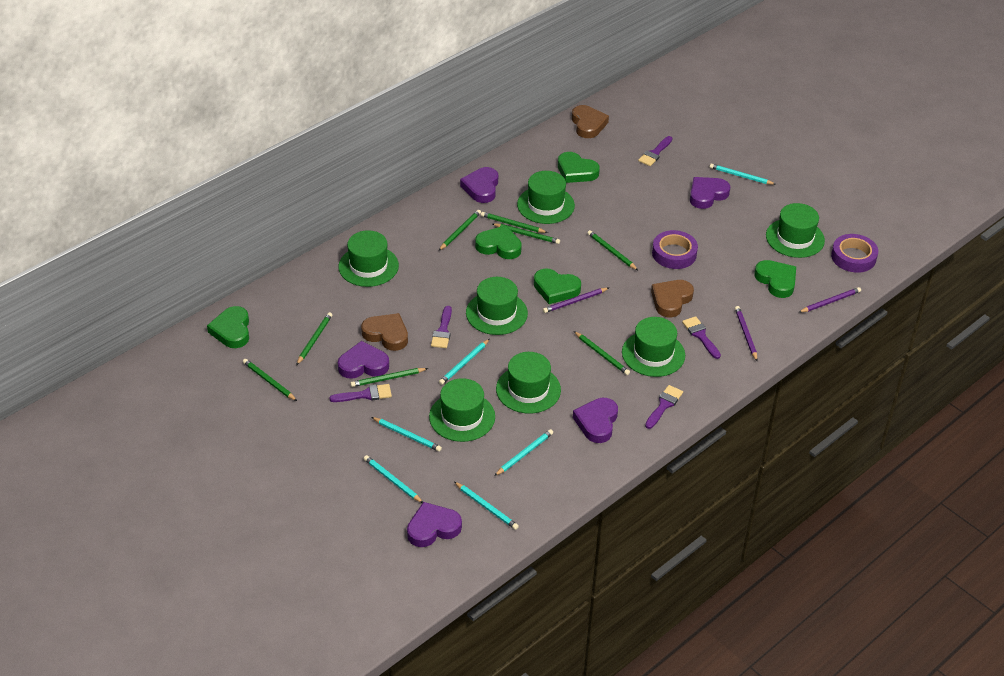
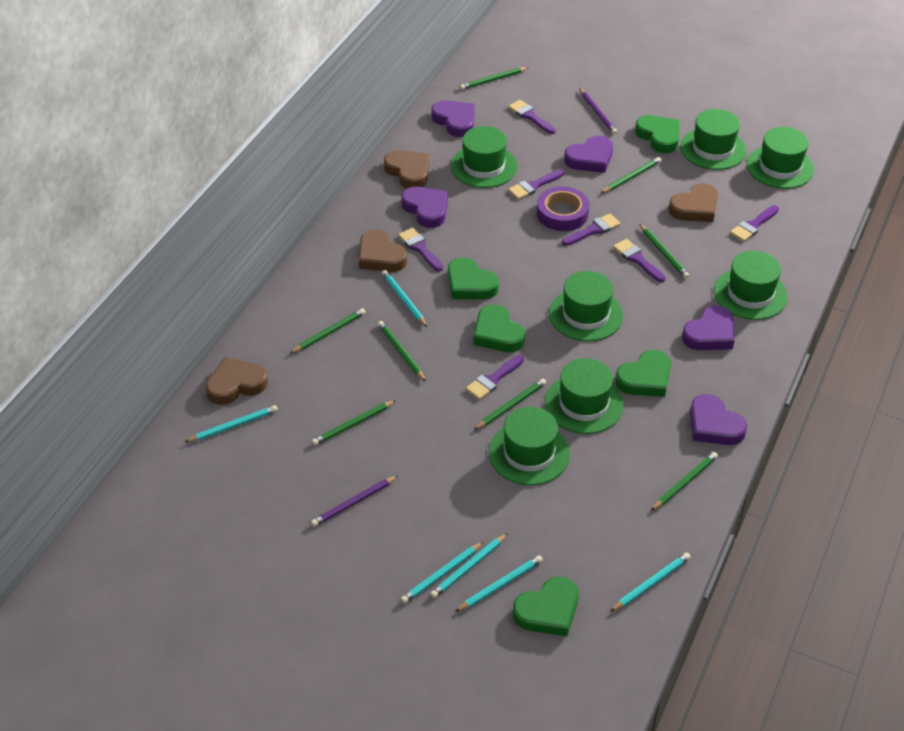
brown heart: [361,313,408,351] [572,105,609,138] [651,280,694,317] = 3 -> [206,357,268,405] [359,229,407,272] [384,150,429,188] [668,183,718,222] = 4
purple brush: [329,384,392,402] [431,306,452,348] [638,136,672,166] [645,385,683,429] [682,316,721,359] = 5 -> [398,228,443,272] [466,355,524,400] [508,100,556,134] [508,169,564,200] [562,214,621,246] [613,239,666,282] [730,205,779,242] = 7
purple pencil: [543,288,609,313] [735,306,758,361] [798,287,861,313] = 3 -> [311,476,398,527] [579,88,617,134] = 2
purple tape: [652,230,698,269] [831,234,878,273] = 2 -> [537,186,589,231] = 1

